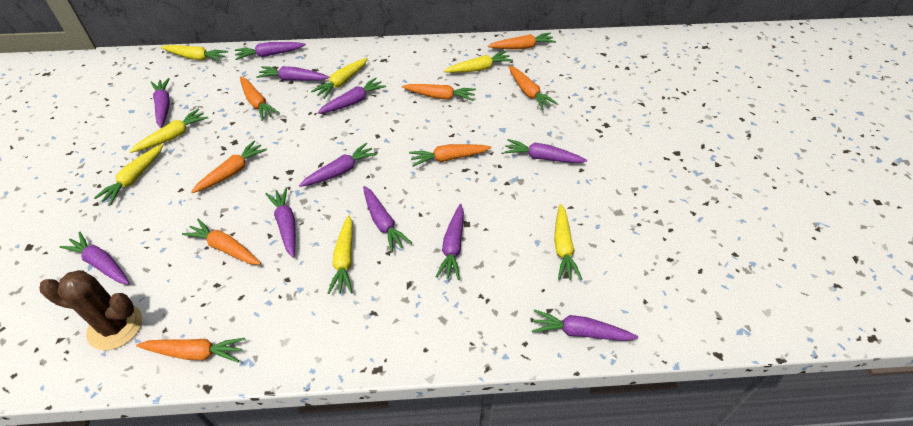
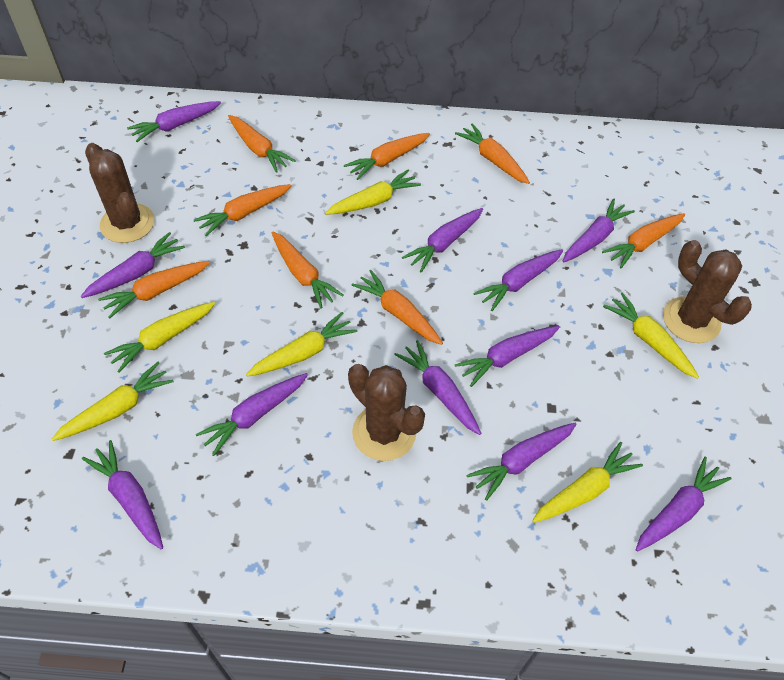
brown cactus: [40,270,142,350] = 1 -> [85,143,155,243] [348,364,425,461] [663,240,752,343] = 3
yellow carrot: [94,144,163,205] [129,109,208,153] [161,45,228,62] [311,58,368,99] [327,215,353,294] [444,51,513,73] [554,204,582,280] = 7 -> [52,362,174,441] [104,302,215,373] [246,312,357,377] [325,170,421,215] [532,442,643,523] [603,293,699,379] = 6

